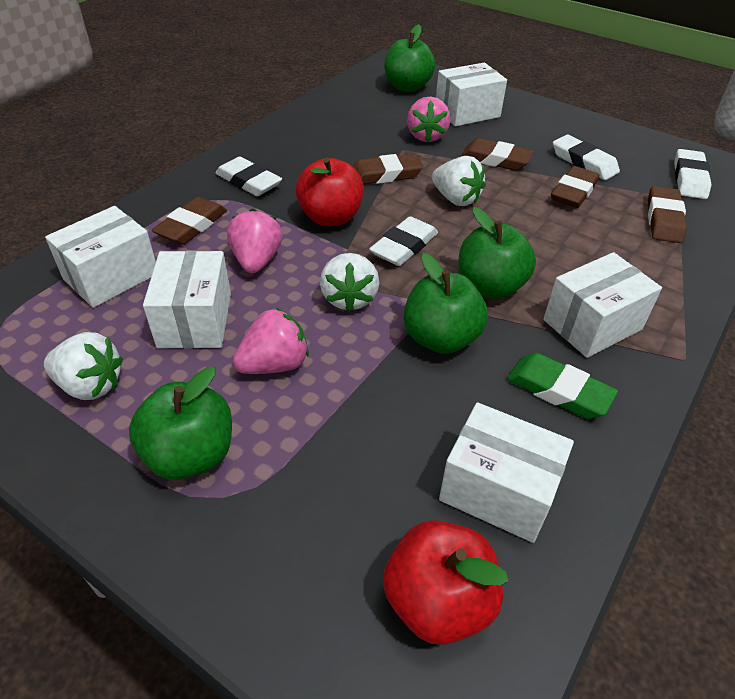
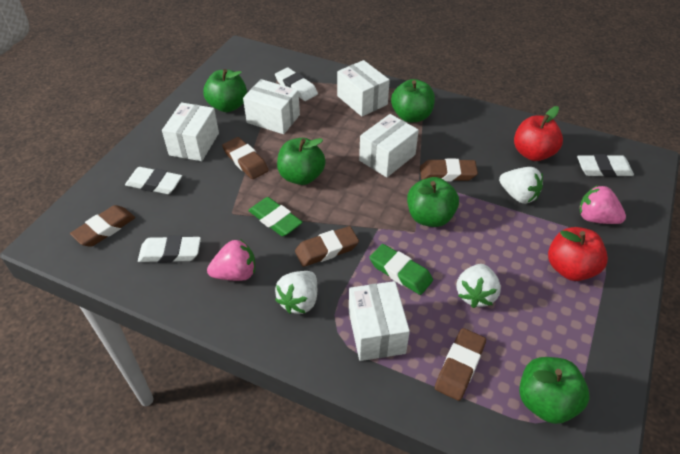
green apple: [129,367,232,480] [384,24,435,92] [404,253,488,354] [458,207,536,299] = 4 -> [203,69,247,112] [277,138,326,185] [391,79,435,122] [407,177,459,227] [519,357,589,424] = 5
green eraser: [507,353,618,419] = 1 -> [248,197,303,236] [369,244,433,295] = 2
pink strawberry: [227,209,283,273] [233,308,309,374] [407,96,451,142] = 3 -> [207,239,255,281] [579,185,626,224] = 2

